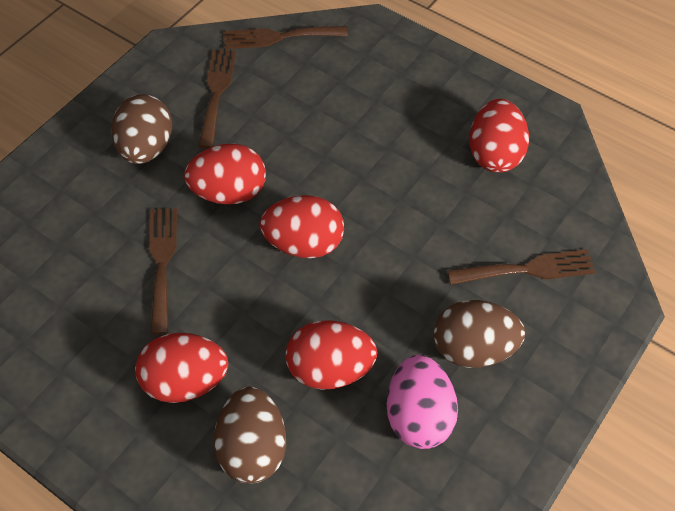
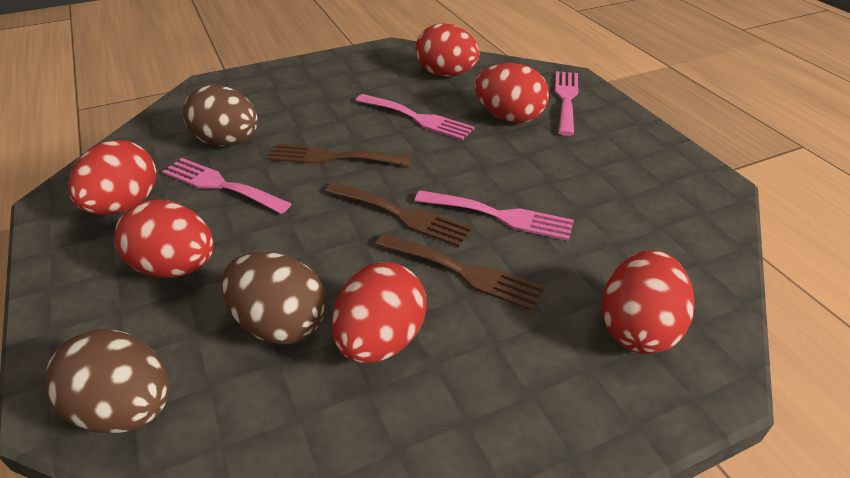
brown fork: [149,208,177,335] [198,49,236,149] [224,26,348,49] [448,249,595,285] = 4 -> [269,144,412,167] [325,182,473,247] [375,233,544,311] = 3
pink egg: [387,355,458,449] = 1 -> none = 0
pink fork: none = 0 -> [162,158,292,214] [355,94,474,140] [415,190,574,241] [555,71,578,136] = 4
red egg: [135,333,228,403] [184,144,266,205] [260,195,344,258] [286,320,377,390] [469,99,529,173] = 5 -> [68,140,156,215] [114,199,214,278] [332,262,427,363] [415,23,480,77] [475,63,549,123] [601,250,695,354] = 6

